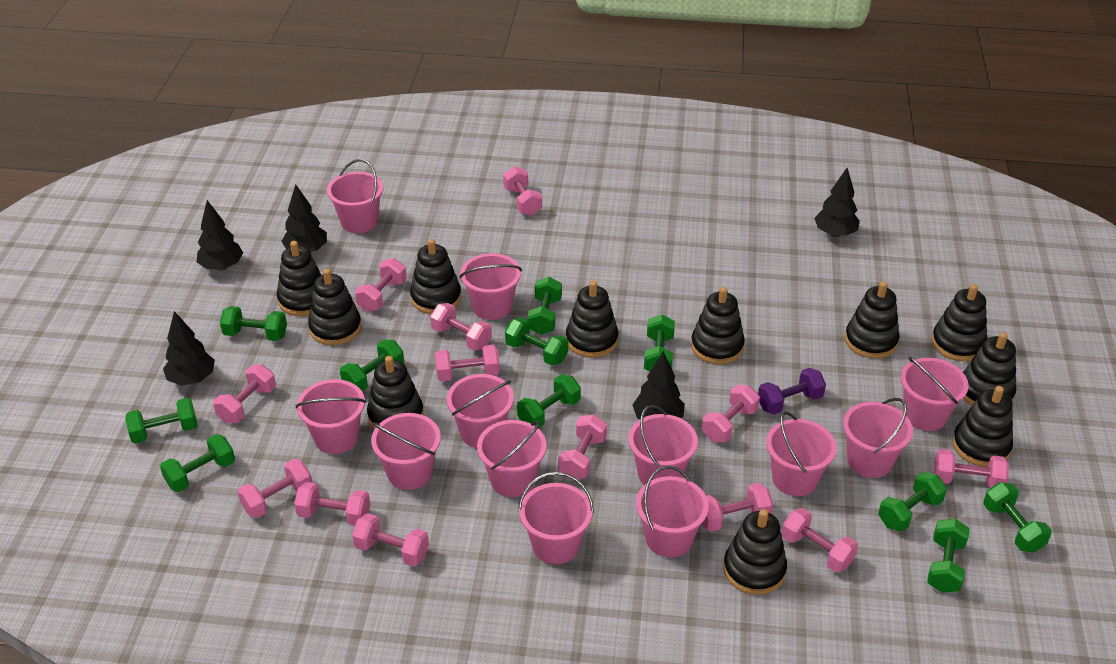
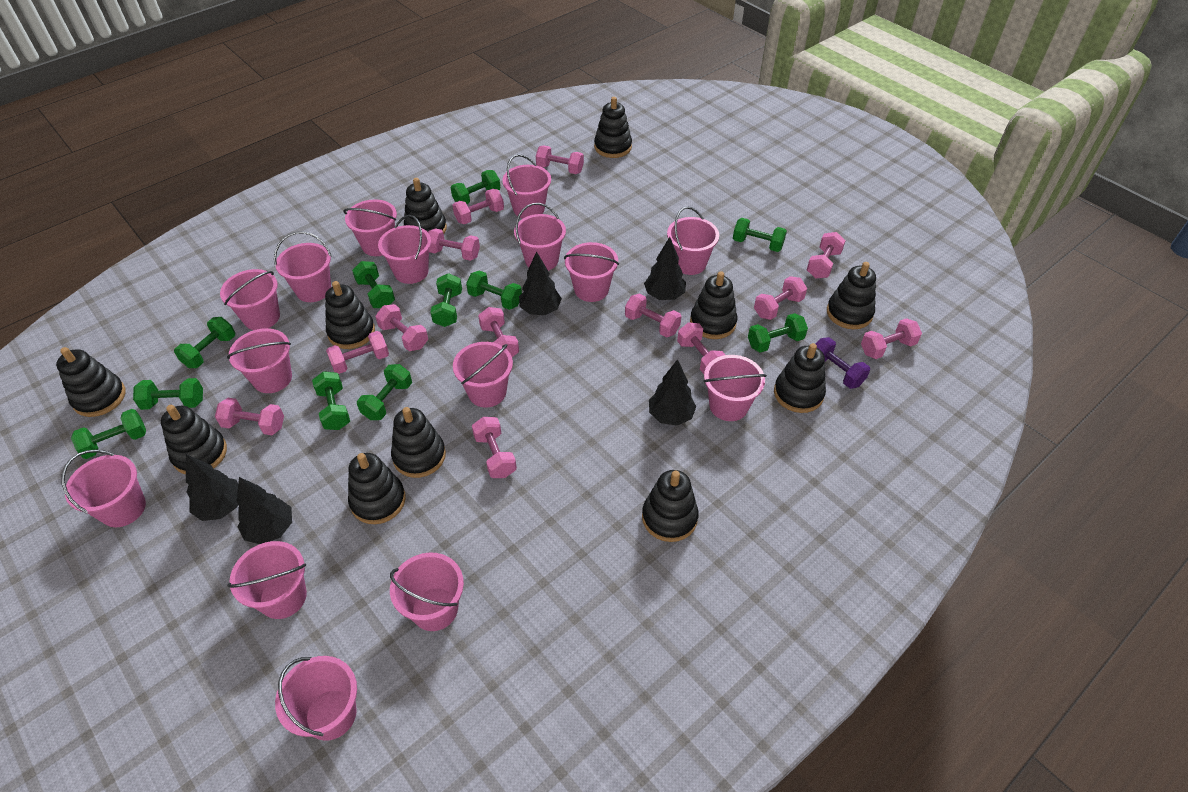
pink bucket: [296,379,366,454] [327,159,383,233] [371,413,441,490] [447,374,514,448] [459,253,522,320] [477,420,547,497] [518,472,594,564] [628,405,698,485] [636,466,709,558] [766,412,837,496] [843,398,913,478] [901,357,969,431] = 12 -> [62,449,146,527] [220,269,280,330] [227,328,292,393] [227,541,307,619] [274,231,332,302] [275,656,357,741] [343,199,397,256] [378,215,431,284] [390,553,464,631] [453,342,513,407] [502,154,551,219] [514,203,566,271] [564,242,619,302] [667,206,719,275] [703,355,767,421] = 15

